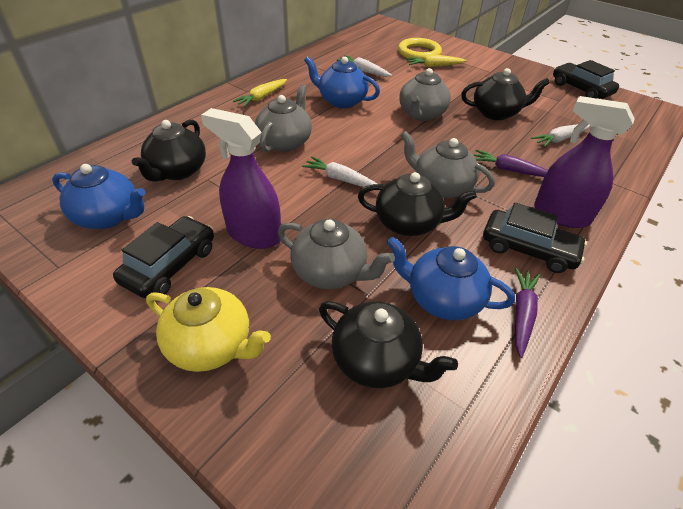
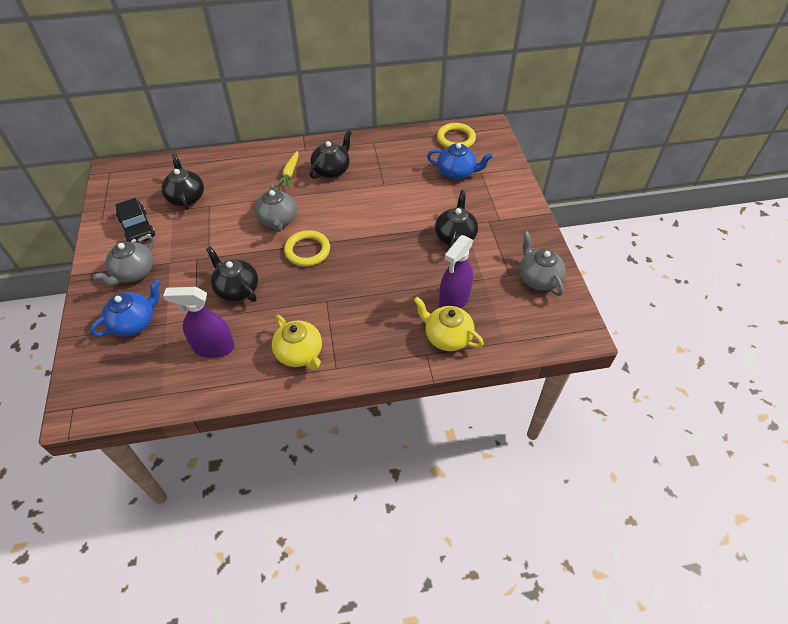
black car: [113,216,214,298] [483,202,587,273] [553,60,619,99] = 3 -> [115,198,155,243] = 1
blue teapot: [52,164,145,229] [304,56,380,108] [387,236,515,320] = 3 -> [90,279,160,337] [427,143,493,180] = 2
grey teapot: [255,84,312,152] [278,219,395,289] [399,68,451,121] [401,131,495,198] = 4 -> [93,235,154,286] [254,183,297,232] [519,231,566,296] = 3
purple carrot: [474,150,548,177] [515,268,540,358] = 2 -> none = 0
white carrot: [302,156,377,187] [337,55,392,77] [531,124,590,147] = 3 -> none = 0
yellow carrot: [233,79,287,107] [406,55,467,67] = 2 -> [276,151,299,188] = 1
yellow ring: [398,38,442,59] = 1 -> [284,230,330,266] [437,123,476,148] = 2
yellow teapot: [146,287,271,372] = 1 -> [272,315,322,370] [414,297,484,351] = 2

